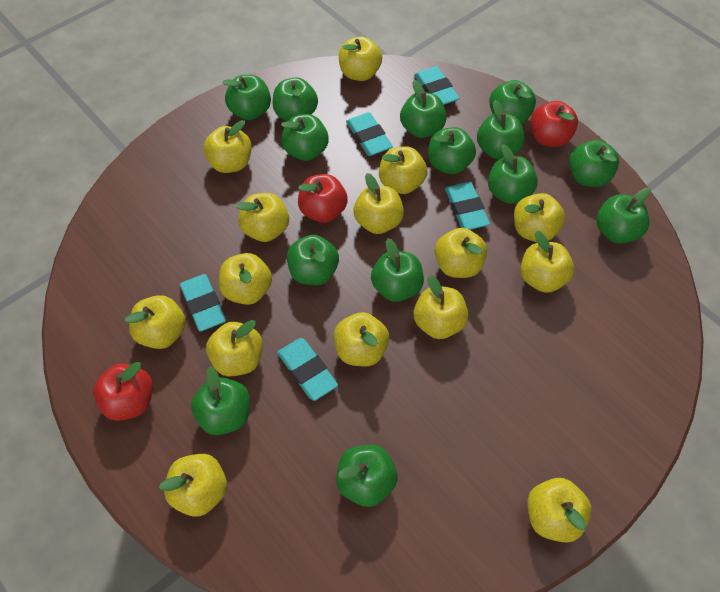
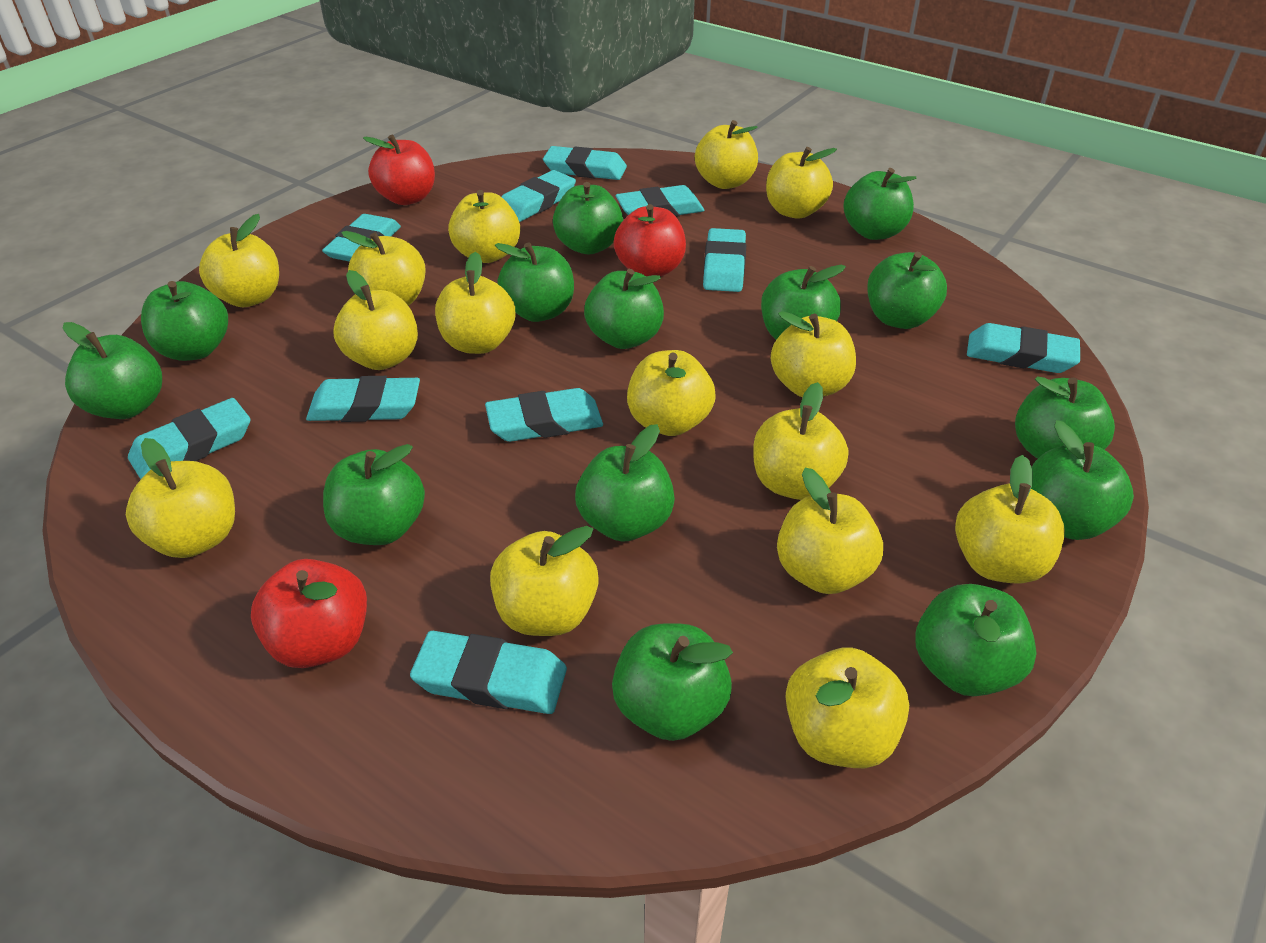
turquoise eraser: [180,274,226,332] [277,338,338,401] [346,112,393,156] [414,66,460,105] [445,182,490,230] = 5 -> [128,398,250,479] [306,376,420,422] [322,214,401,262] [410,631,567,714] [485,388,603,442] [501,170,576,222] [543,146,627,180] [616,185,704,217] [703,228,746,292] [967,323,1080,373] = 10

